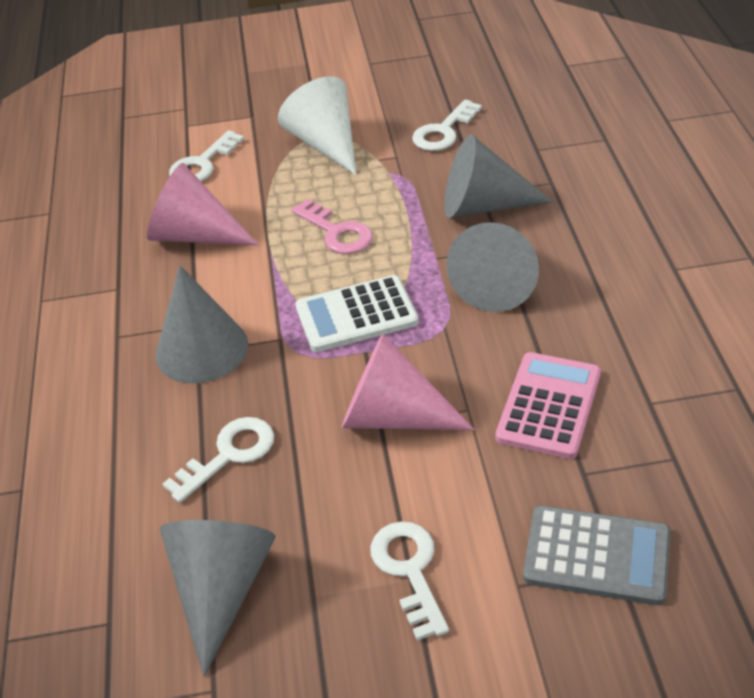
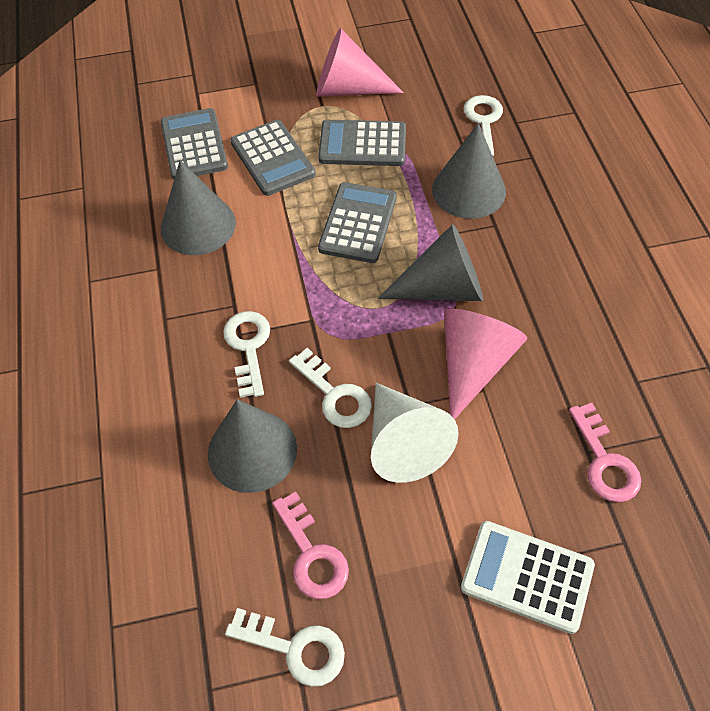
grey calculator: [523,506,671,605] = 1 -> [161,108,228,179] [230,120,316,196] [318,120,406,166] [318,182,397,263] = 4
pink calculator: [496,352,601,459] = 1 -> none = 0
pink key: [291,199,373,254] = 1 -> [272,492,349,599] [569,403,641,502] = 2

